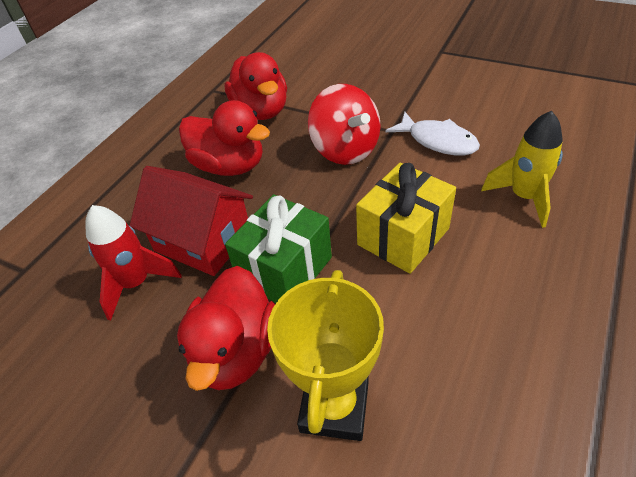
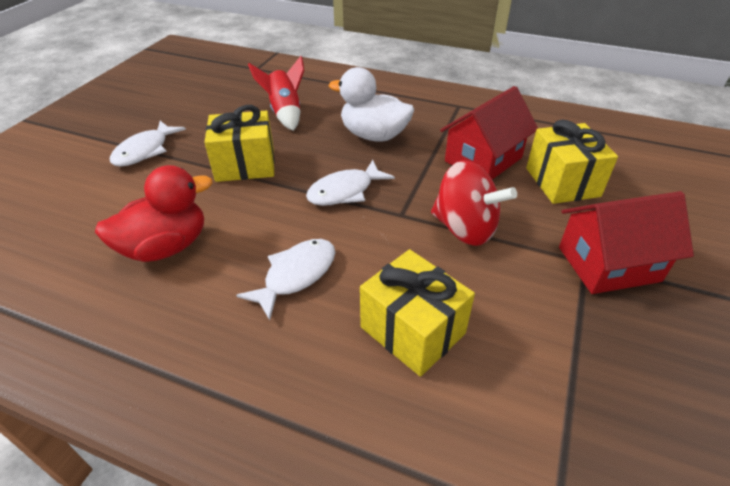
green gift: [225,194,332,303] = 1 -> none = 0
red duck: [177,266,275,391] [179,100,270,176] [224,52,287,120] = 3 -> [95,165,213,262] = 1
red house: [130,166,253,276] = 1 -> [440,86,538,180] [559,191,694,294] = 2
white duck: none = 0 -> [329,67,414,142] = 1
white fish: [386,112,480,155] = 1 -> [110,121,186,167] [236,239,335,320] [306,160,395,206] = 3
yellow gift: [356,163,456,274] = 1 -> [204,105,275,182] [360,249,475,376] [526,120,618,204] = 3
yellow rocket: [481,111,563,228] = 1 -> none = 0
yellow trophy: [267,270,384,441] = 1 -> none = 0

